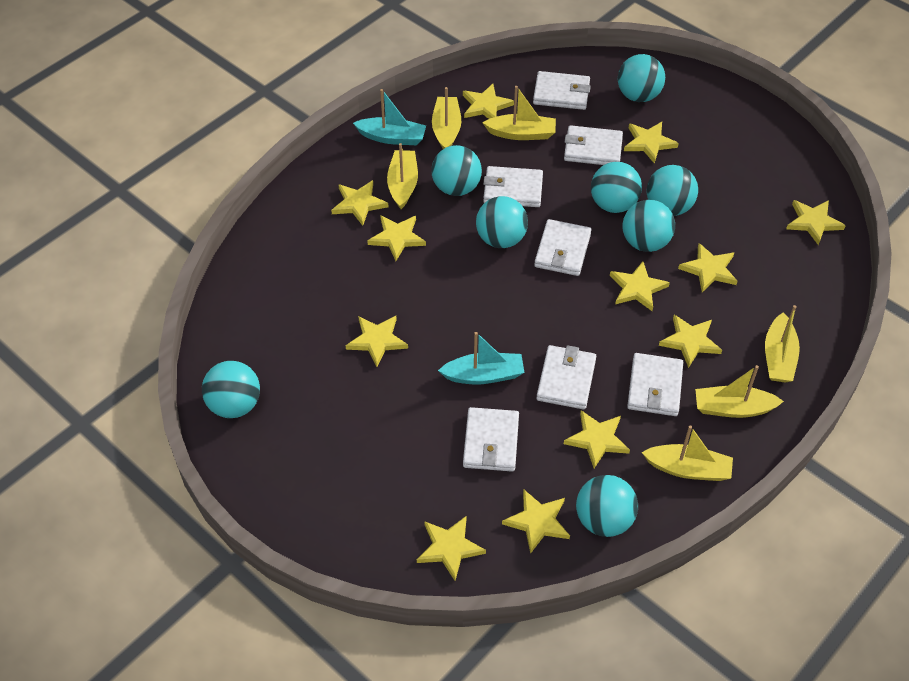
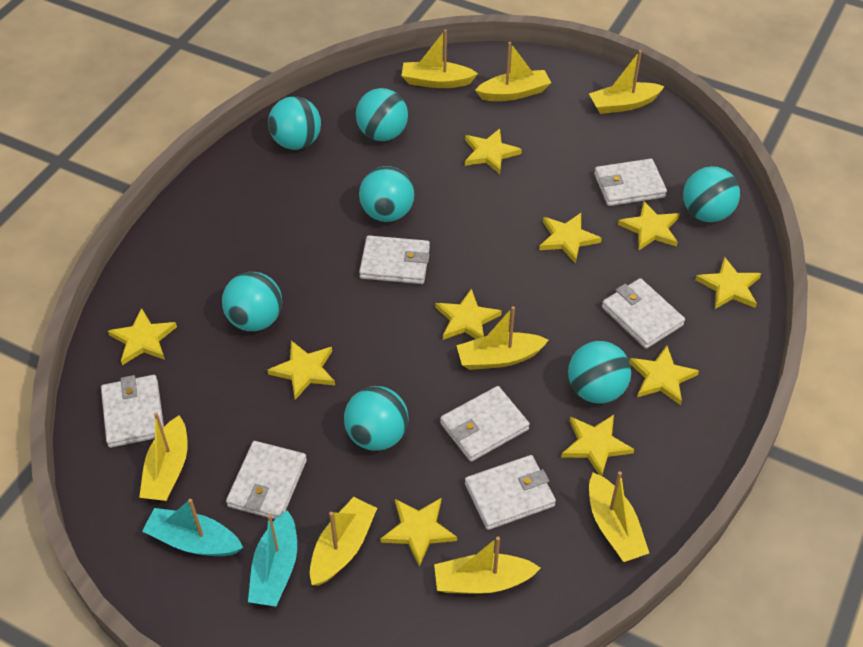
turquoise ball: [202,361,260,418] [431,145,482,196] [476,196,528,248] [576,475,638,537] [591,162,642,213] [618,54,665,102] [622,200,675,252] [646,165,698,216] = 8 -> [222,272,282,331] [268,96,321,150] [344,386,408,451] [356,88,408,141] [359,166,415,222] [568,341,631,404] [683,166,740,222] = 7
yellow boat: [387,143,418,209] [432,87,461,149] [482,86,556,140] [642,425,733,481] [695,365,784,418] [765,305,800,382] = 6 -> [139,413,188,501] [310,497,377,585] [401,29,478,88] [434,536,540,594] [456,306,549,370] [475,42,551,101] [589,50,665,114] [589,471,649,562] = 8
yellow star: [331,180,388,226] [346,316,408,367] [367,215,426,261] [417,516,486,581] [463,84,514,119] [502,490,570,554] [564,410,630,468] [610,262,670,311] [624,122,679,164] [659,315,722,368] [678,243,737,292] [786,200,846,245] = 12 -> [108,308,177,365] [267,341,335,400] [380,498,457,567] [436,288,502,340] [465,129,522,174] [539,213,602,264] [561,415,634,476] [618,201,679,250] [629,346,699,405] [695,257,761,309] = 10

